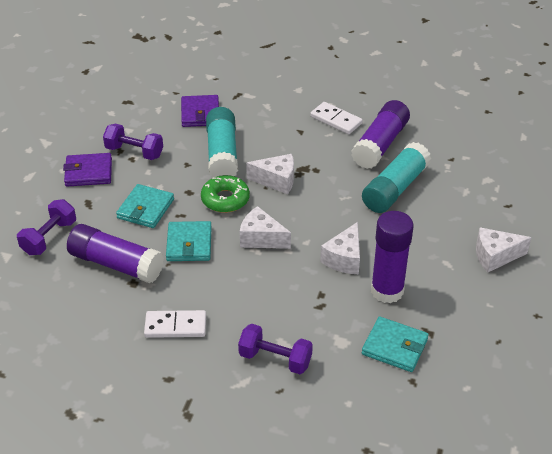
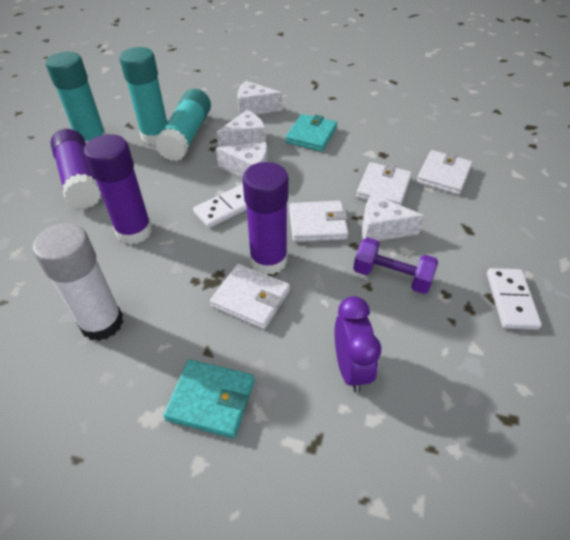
green donut: [201,175,250,213] = 1 -> none = 0
purple clock: none = 0 -> [334,296,381,393] = 1
purple dumbbell: [17,199,76,255] [103,124,163,160] [238,324,313,374] = 3 -> [353,237,438,294] = 1
purple wallet: [63,153,112,187] [181,95,219,127] = 2 -> none = 0
turquoise glue stick: [206,107,238,177] [362,142,431,213] = 2 -> [46,52,106,144] [119,47,167,145] [155,89,211,161] = 3
turquoise wallet: [116,184,174,228] [166,221,212,261] [362,316,429,372] = 3 -> [163,360,254,438] [285,114,337,152] = 2
white glue stick: none = 0 -> [33,223,123,341] = 1
white wallet: none = 0 -> [210,264,290,329] [289,201,349,242] [356,162,412,205] [416,150,473,195] = 4

